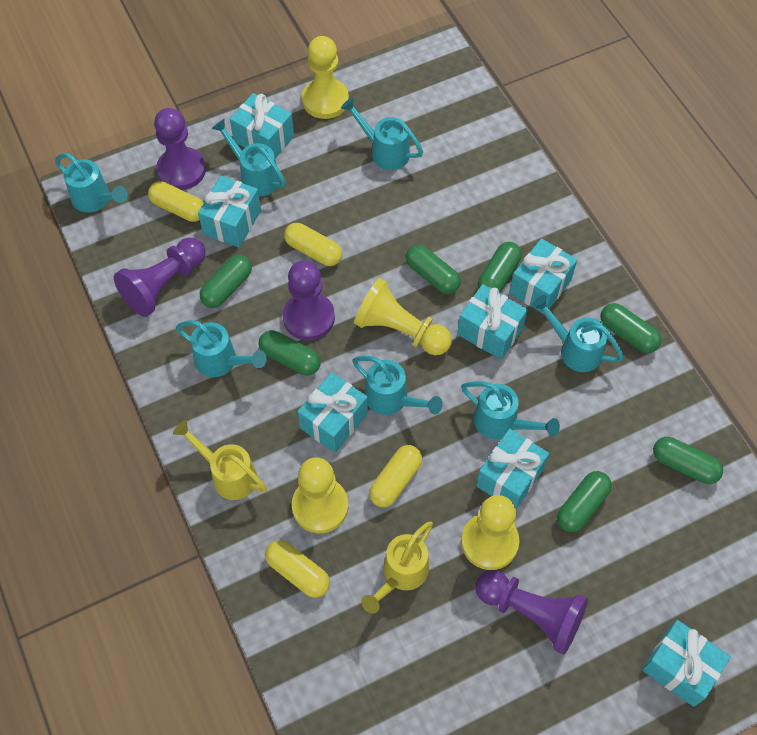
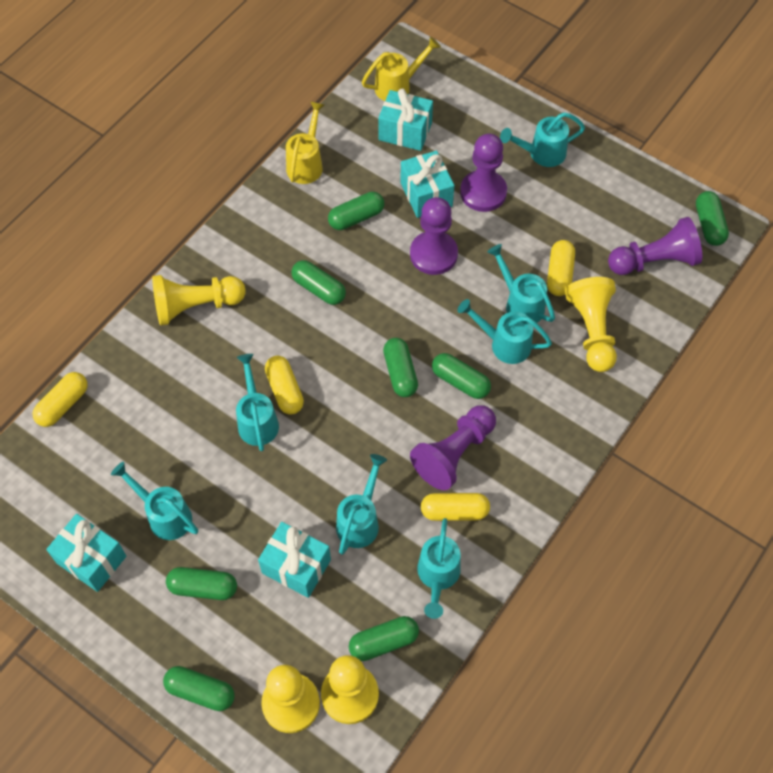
green capsule: [200,255,252,308] [259,330,321,375] [406,245,461,294] [478,242,521,293] [557,471,612,532] [600,303,662,353] [653,437,723,484] = 7 -> [163,666,235,711] [166,567,237,600] [291,260,346,305] [328,192,384,230] [349,616,419,661] [383,338,418,397] [432,353,491,399] [696,191,729,246] = 8
turquoise gift: [198,176,261,248] [230,93,294,158] [297,372,368,453] [457,284,528,360] [476,429,549,509] [509,238,577,315] [642,620,731,707] = 7 -> [46,514,126,592] [258,522,331,598] [378,88,433,151] [400,150,454,218] = 4

